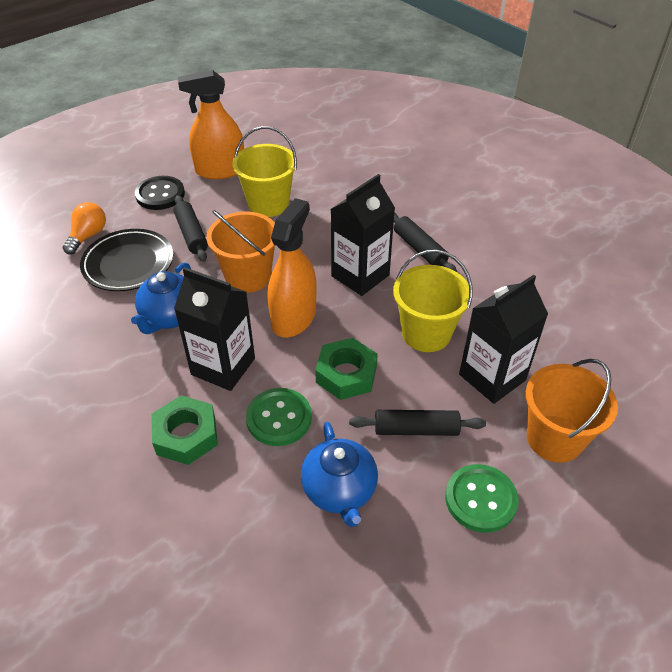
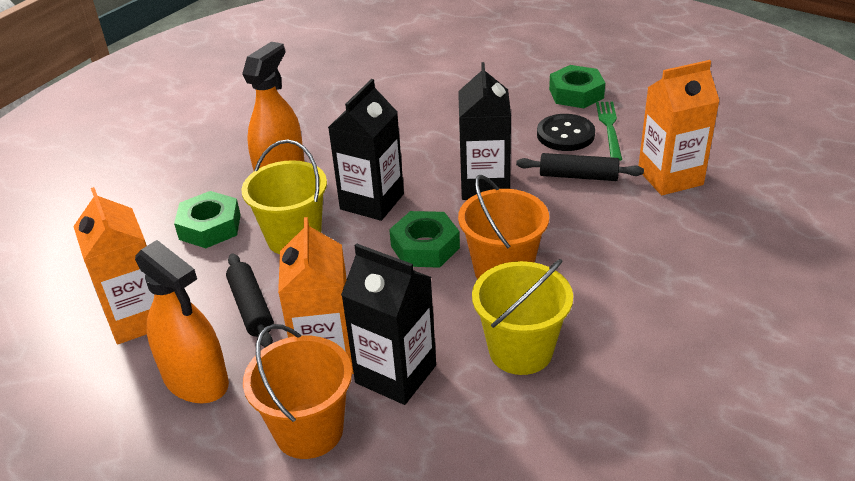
black plate: [80,229,173,291] = 1 -> none = 0
black rolling pin: [173,195,208,262] [349,410,486,436] [394,212,457,272] = 3 -> [226,253,274,347] [516,153,644,181] = 2
blue teapot: [131,263,191,334] [301,422,378,527] = 2 -> none = 0
green button: [246,388,312,446] [445,464,518,533] = 2 -> none = 0
green fork: none = 0 -> [596,102,622,161] = 1
green nut: [151,395,218,465] [315,338,378,400] = 2 -> [174,191,241,248] [389,211,460,268] [549,65,605,108] = 3
orange carton: none = 0 -> [73,187,154,344] [278,217,354,374] [638,60,719,195] = 3
orange light bulb: [63,202,106,255] = 1 -> none = 0

